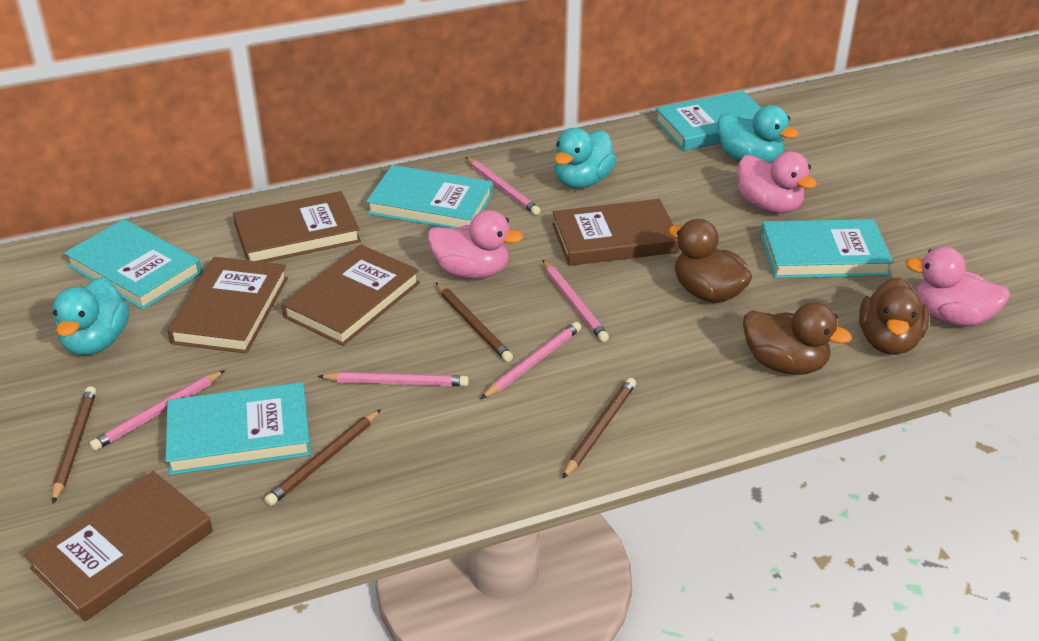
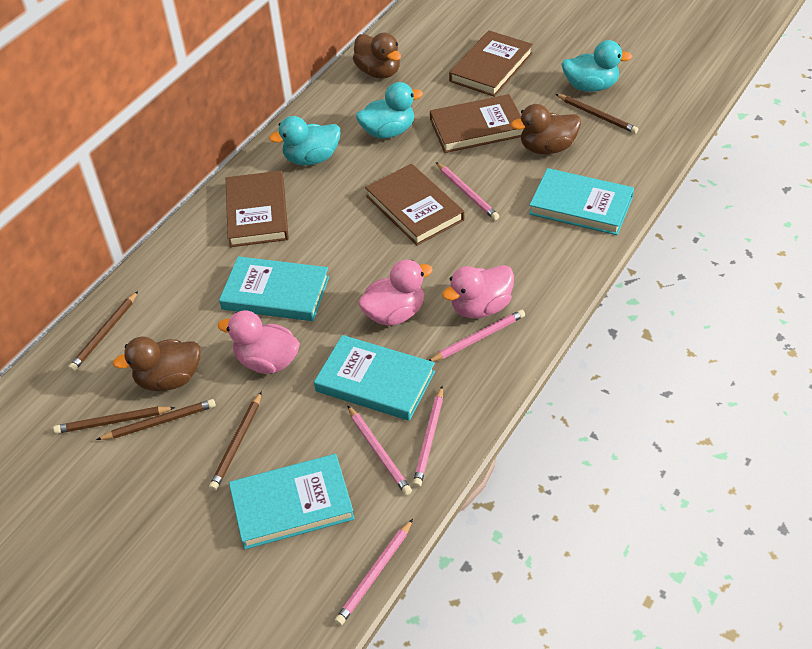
brown book: [25,471,213,622] [168,257,288,354] [233,191,361,262] [282,245,420,346] [552,199,680,266] = 5 -> [226,171,289,247] [365,164,464,246] [430,94,523,153] [449,30,533,97] = 4
brown pencil: [52,386,96,503] [264,409,381,506] [435,282,513,362] [562,378,636,479] = 4 -> [53,406,175,434] [68,291,138,372] [96,399,216,440] [209,391,262,491] [556,94,638,134] = 5
turquoise book: [64,219,202,310] [165,382,311,475] [366,165,493,228] [655,91,761,151] [760,219,893,278] = 5 -> [219,256,329,321] [229,454,355,549] [314,335,435,421] [529,168,634,235] = 4

